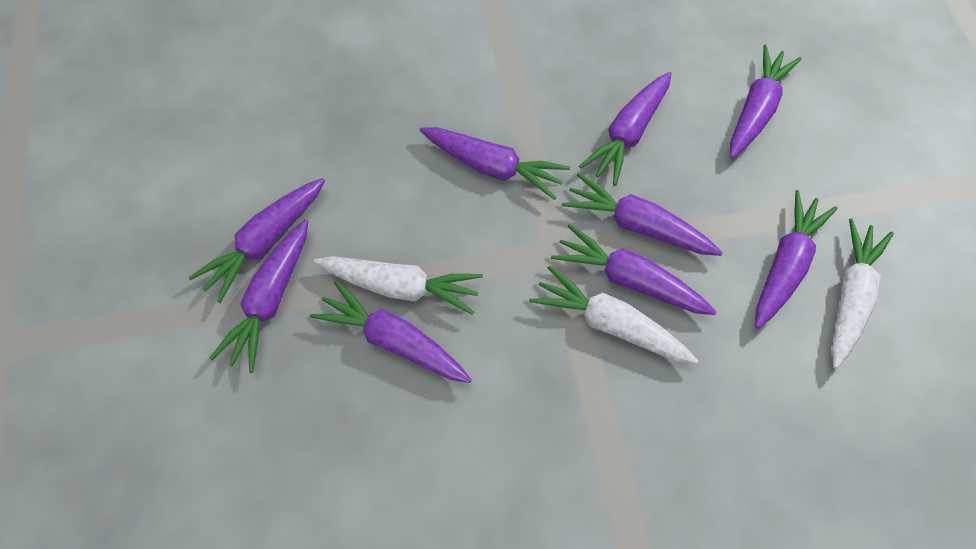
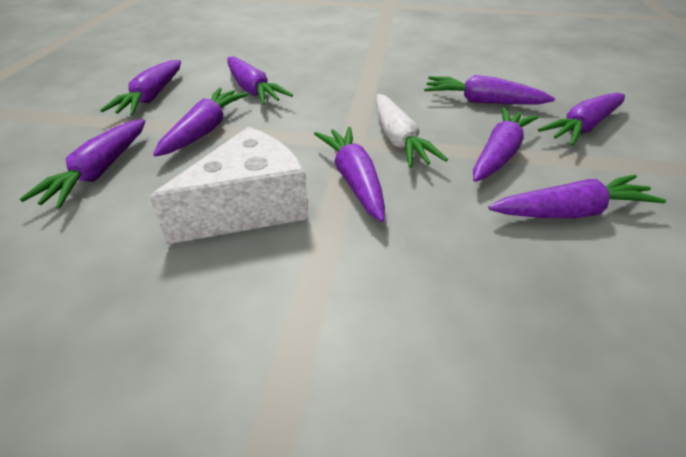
white carrot: [314,256,483,315] [529,266,698,364] [830,218,894,369] = 3 -> [376,94,448,168] = 1
white cheese: none = 0 -> [150,127,308,244] = 1

